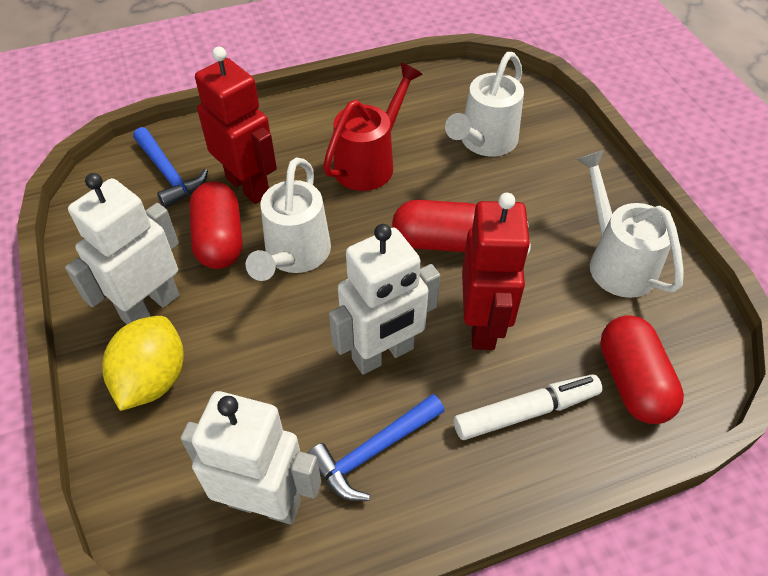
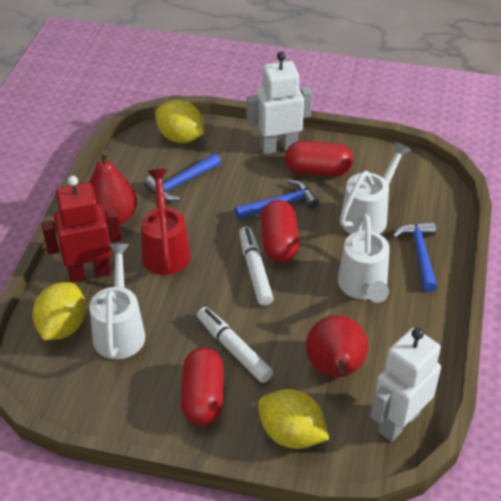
blue hammer: [133,127,208,208] [307,394,444,501] = 2 -> [144,153,221,201] [234,180,319,220] [393,222,437,292] = 3
red pear: none = 0 -> [89,150,137,227] [306,315,368,377] = 2
red robot: [195,47,277,204] [462,193,531,350] = 2 -> [42,176,122,283] = 1
white marker: [454,374,602,440] = 1 -> [197,307,273,383] [239,227,273,306] = 2
white robot: [65,173,179,324] [180,391,321,525] [329,224,440,375] = 3 -> [246,52,312,155] [371,328,441,442] = 2
yellow lemon: [102,316,184,411] = 1 -> [32,282,86,340] [155,100,204,143] [258,389,329,449] = 3

